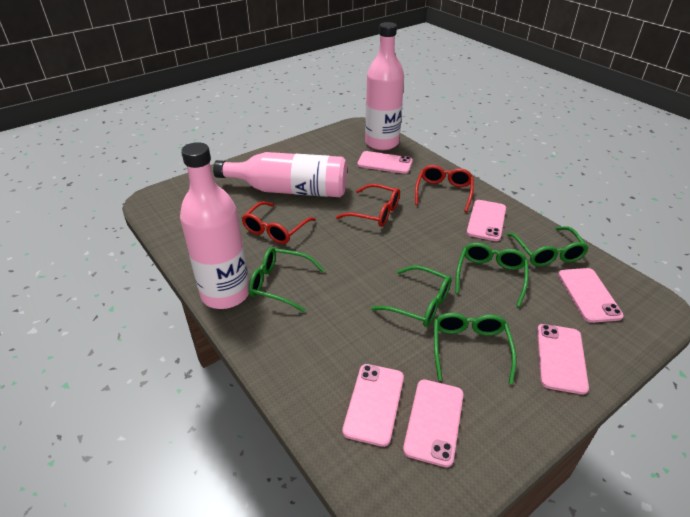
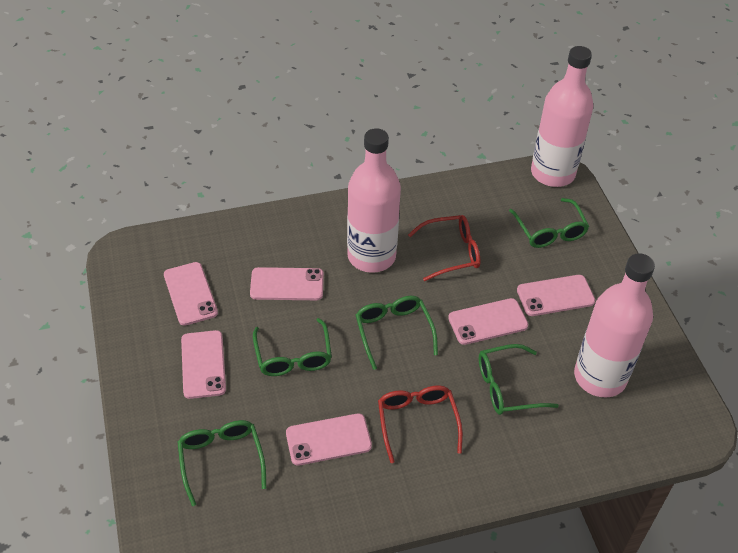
red glasses: [242,201,316,244] [336,184,400,227] [415,165,474,212] = 3 -> [378,385,463,463] [408,215,481,281] = 2

